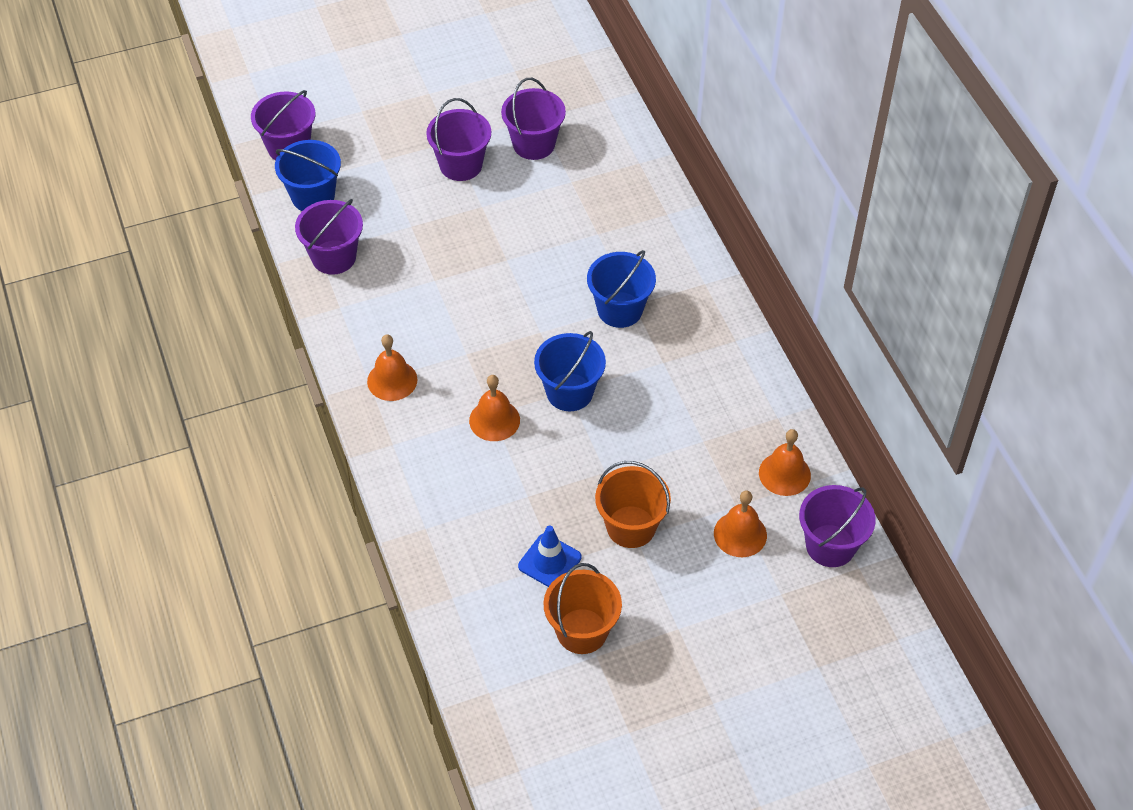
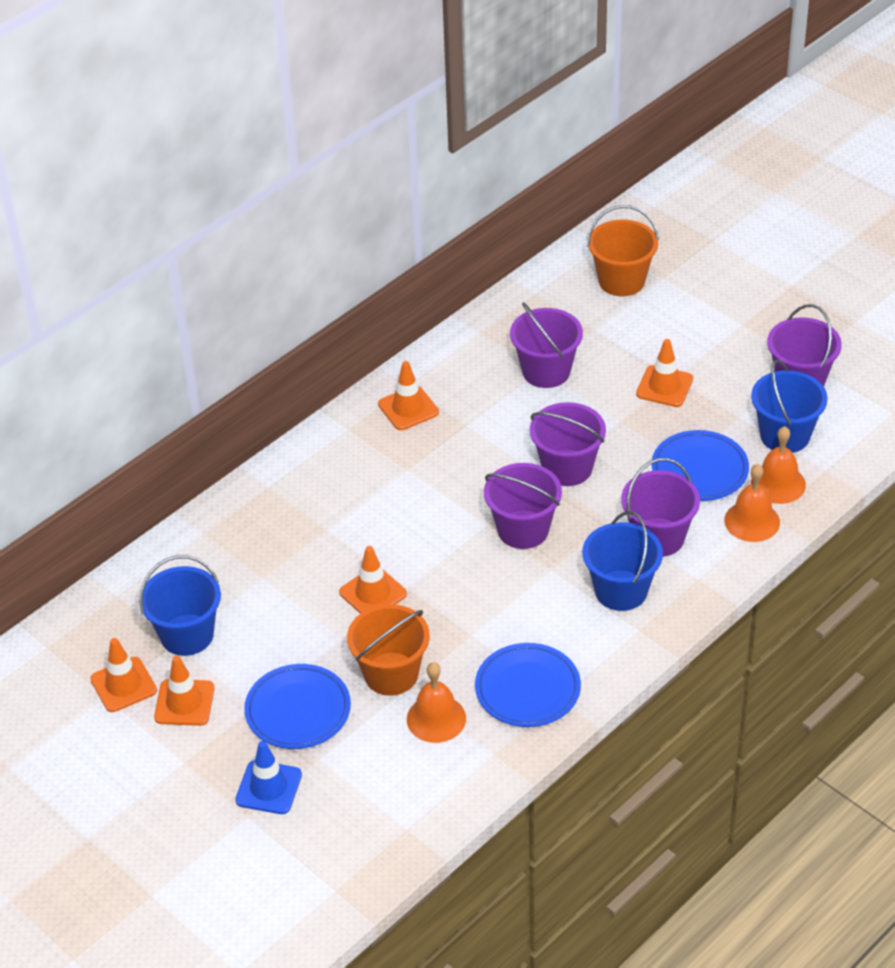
blue plate: none = 0 -> [244,664,351,749] [475,643,581,727] [652,430,749,501] = 3
orange bell: [367,334,417,401] [469,375,520,441] [714,490,767,557] [759,429,811,496] = 4 -> [407,662,466,743] [724,464,780,542] [751,426,806,504] = 3
orange traffic cone: none = 0 -> [90,638,157,712] [154,656,214,726] [339,546,407,614] [378,361,439,430] [636,339,693,407] = 5

